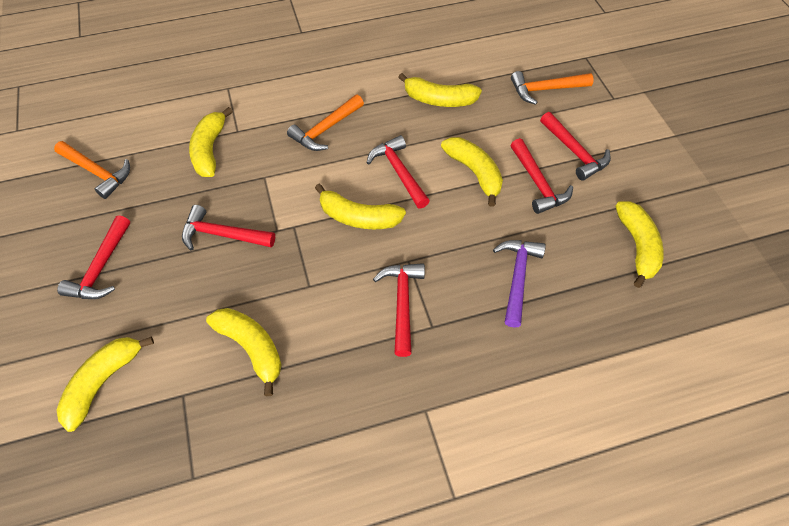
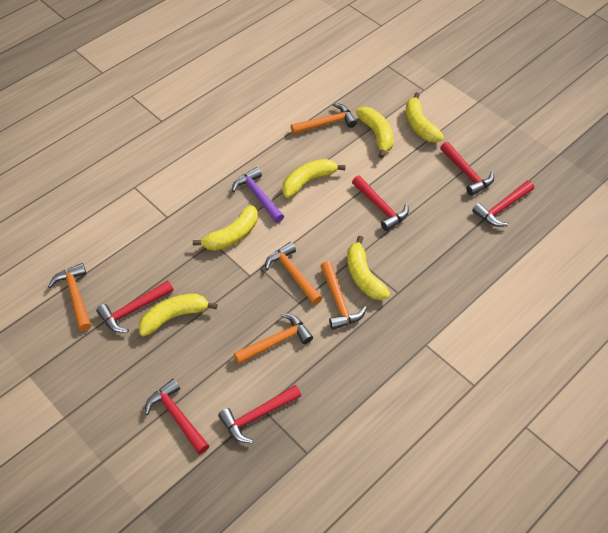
orange hammer: [54,141,130,199] [287,94,364,151] [511,71,594,105] = 3 -> [48,263,91,331] [234,313,313,364] [265,242,323,305] [291,103,357,134] [320,261,367,330] = 5
yellow banana: [57,336,154,432] [189,107,233,177] [206,308,282,396] [315,184,406,229] [398,73,482,107] [441,137,503,207] [615,201,664,288] = 7 -> [138,294,218,336] [193,205,258,251] [282,159,346,198] [347,236,390,300] [356,107,393,158] [406,92,444,143] = 6

